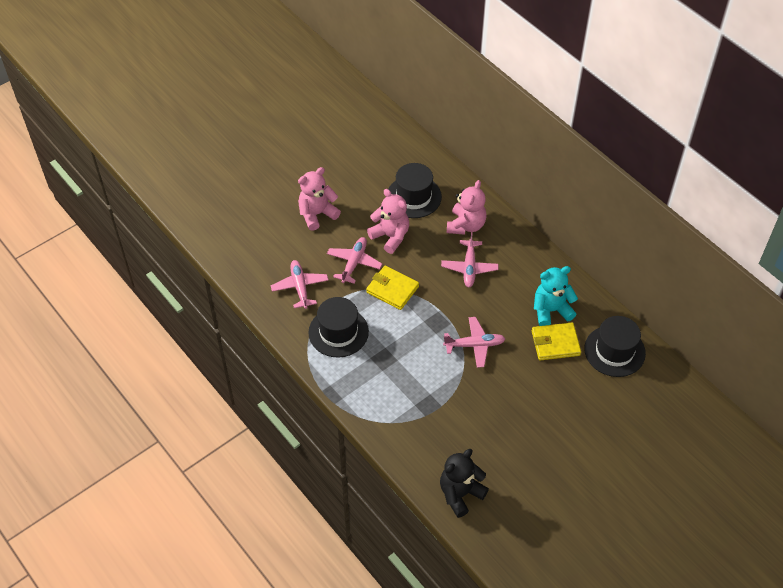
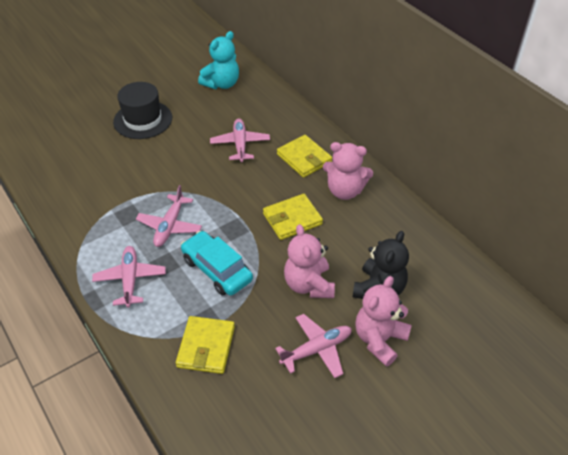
black hat: [308,297,369,358] [388,163,442,218] [584,316,646,377] = 3 -> [113,82,172,139] = 1
turquoise car: none = 0 -> [181,231,253,296] = 1
yellow wallet: [366,266,419,310] [532,322,581,360] = 2 -> [176,316,235,374] [263,194,323,240] [277,135,332,178] = 3

